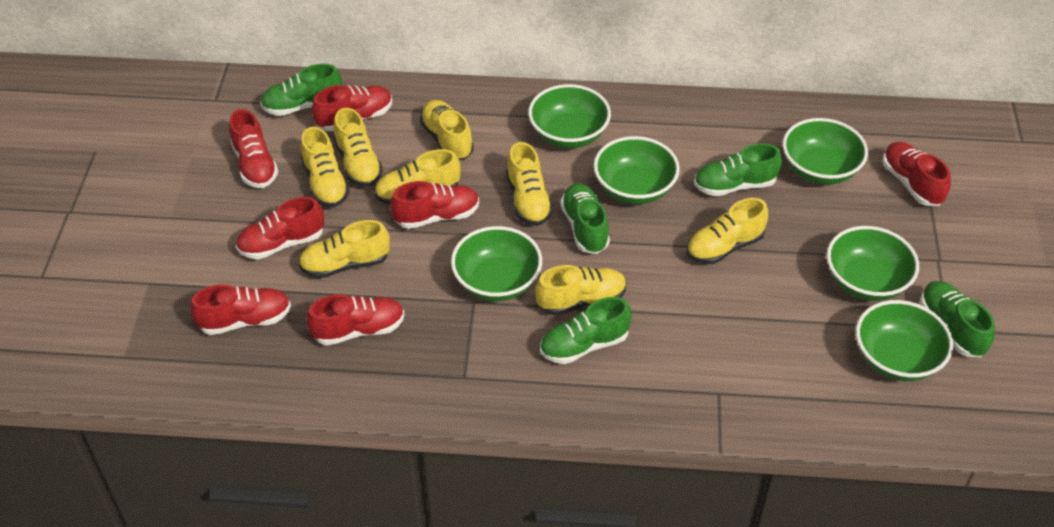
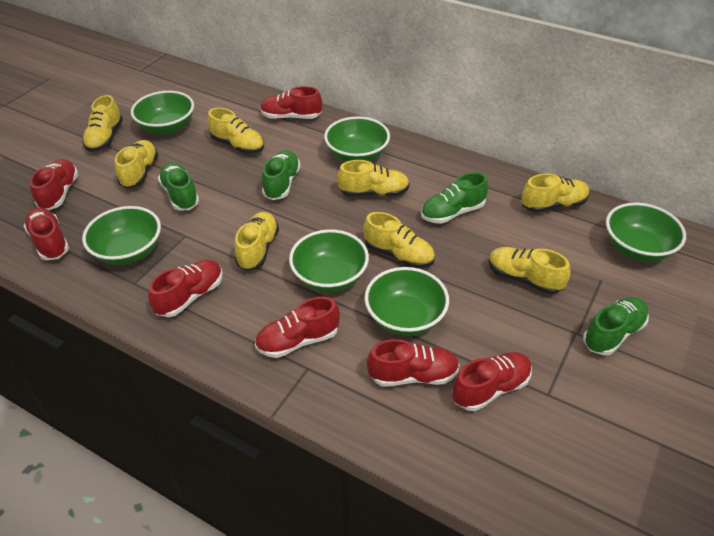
green shoe: [260,64,342,116] [540,297,632,364] [560,183,610,254] [694,143,782,196] [920,281,995,357] = 5 -> [158,162,199,210] [262,150,301,200] [421,172,488,224] [583,297,649,355] = 4

